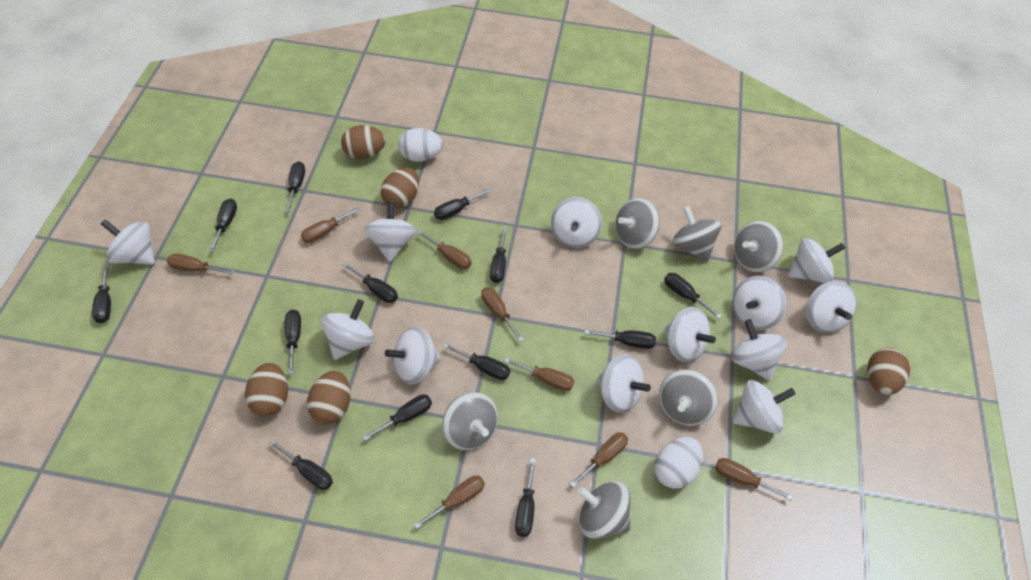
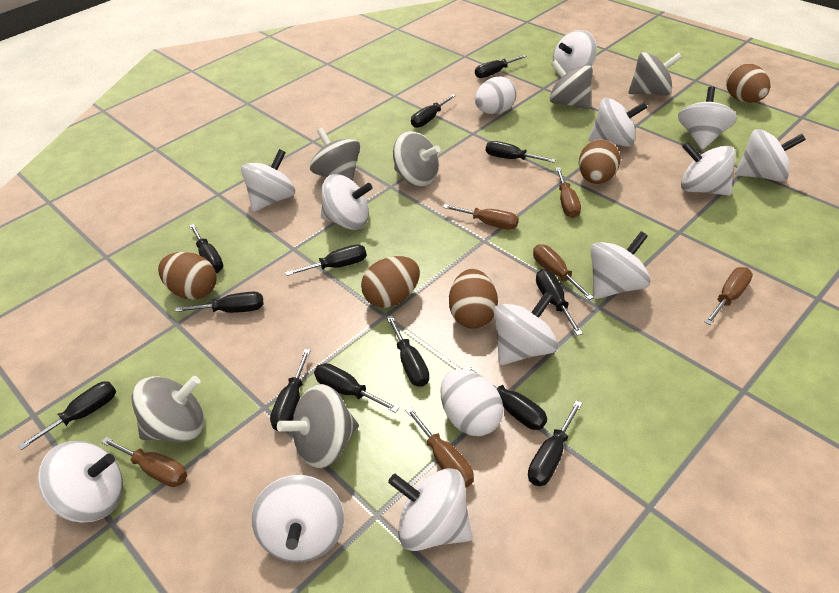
brown screwdriver: [167,254,235,275] [301,207,361,243] [414,475,485,529] [417,231,471,269] [481,287,524,341] [504,358,574,391] [570,432,628,488] [715,458,793,500] = 8 -> [101,437,187,487] [405,407,474,488] [443,204,519,230] [533,244,594,300] [555,167,581,218] [704,267,753,325] = 6

